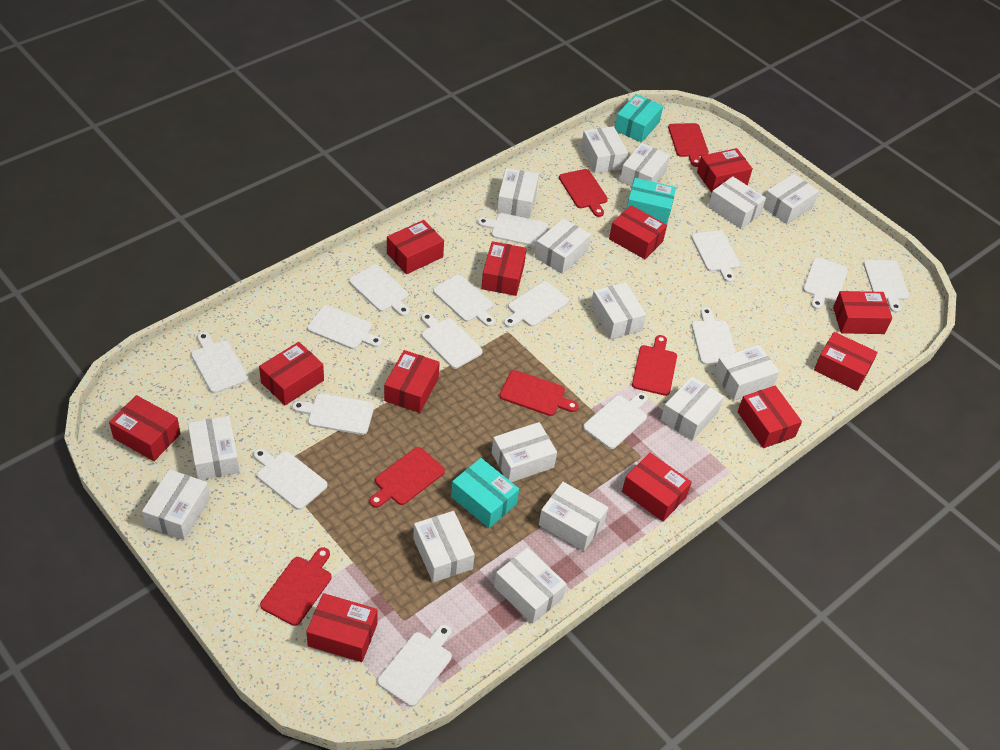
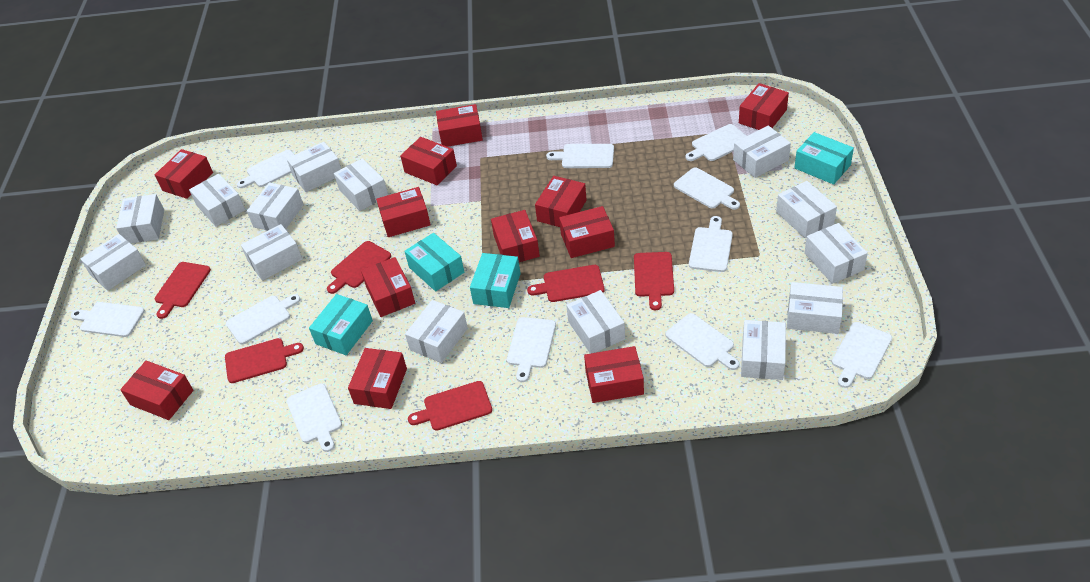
turquoise box: [451,458,519,528] [615,94,663,143] [627,178,676,224] = 3 -> [309,294,373,355] [405,233,464,291] [470,253,521,308] [794,132,854,185] = 4
white box: [142,469,210,540] [188,416,240,480] [413,511,475,583] [492,422,557,482] [494,547,566,624] [497,168,539,219] [535,218,591,274] [539,482,608,551] [581,126,628,174] [591,282,647,339] [620,143,670,187] [661,376,724,441] [708,176,766,229] [714,345,779,401] [763,173,819,224] = 15 -> [81,234,146,291] [116,194,164,243] [189,174,245,226] [241,224,302,281] [247,182,304,231] [287,142,341,192] [334,158,388,211] [405,300,468,363] [566,290,625,354] [733,126,791,178] [741,320,786,380] [776,181,837,238] [787,282,843,334] [804,223,868,284] = 14
white cutting board: [191,332,248,393] [253,448,328,510] [292,393,374,435] [307,305,382,349] [349,265,410,316] [377,624,452,707] [421,313,483,369] [433,274,495,327] [478,213,548,247] [504,281,569,328] [583,393,648,449] [691,230,740,282] [692,307,736,365] [803,257,848,310] [863,260,909,313] = 15 -> [71,302,145,337] [226,294,300,345] [237,149,295,188] [286,383,342,452] [507,317,556,382] [546,144,614,168] [665,313,740,370] [674,167,740,210] [686,124,746,161] [689,216,733,272] [832,322,892,388] = 11

